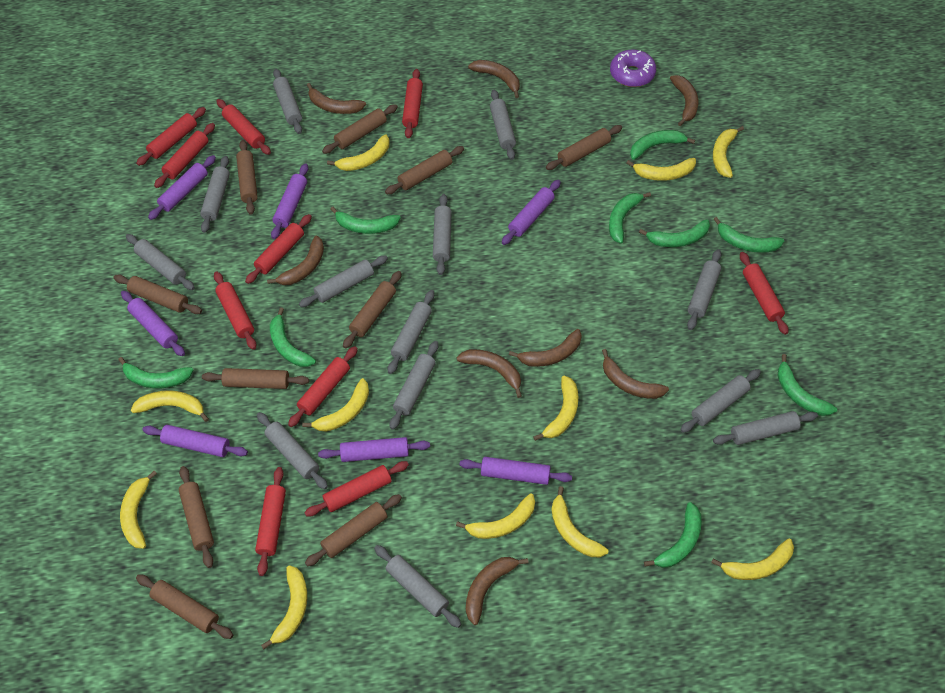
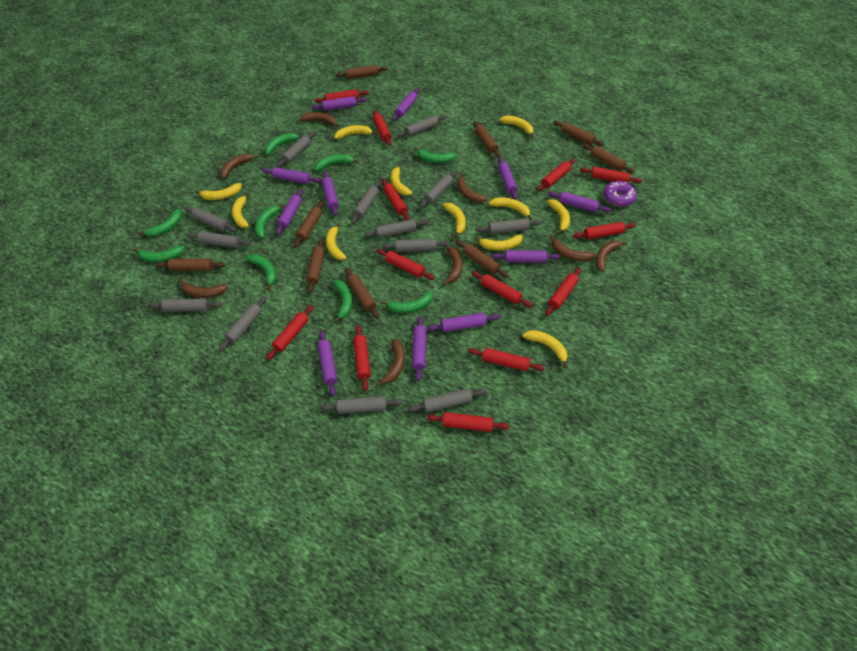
brown rolling pin: [113,274,202,314] [136,574,233,639] [179,466,214,568] [202,368,309,389] [236,140,258,215] [305,494,402,566] [322,104,398,154] [343,271,402,349] [385,146,464,194] [546,125,622,170] = 10 -> [155,259,225,271] [294,201,324,248] [306,239,325,293] [336,65,388,79] [345,268,379,319] [455,240,508,278] [473,121,500,157] [553,121,604,147] [583,144,634,174] = 9
purple rolling pin: [121,291,185,356] [142,425,248,457] [148,155,216,220] [271,163,308,239] [318,437,430,462] [459,457,572,485] [502,180,561,245] = 7 -> [262,167,321,184] [276,189,303,235] [312,96,367,111] [317,330,337,396] [322,172,339,216] [392,89,419,121] [412,316,426,381] [427,313,500,332] [492,250,560,262] [498,157,517,200] [548,192,611,212] = 11
red rolling pin: [136,107,206,166] [154,123,215,188] [214,271,256,350] [217,99,271,155] [245,214,312,284] [255,467,286,576] [288,346,358,427] [304,461,409,517] [402,69,423,138] [740,252,788,335] = 10 -> [266,305,314,360] [315,89,369,103] [353,325,371,391] [373,110,392,146] [376,249,435,280] [382,179,409,220] [427,412,509,432] [468,348,545,371] [472,271,532,307] [537,159,575,191] [545,268,581,316] [573,222,636,240] [580,167,642,183] = 13

